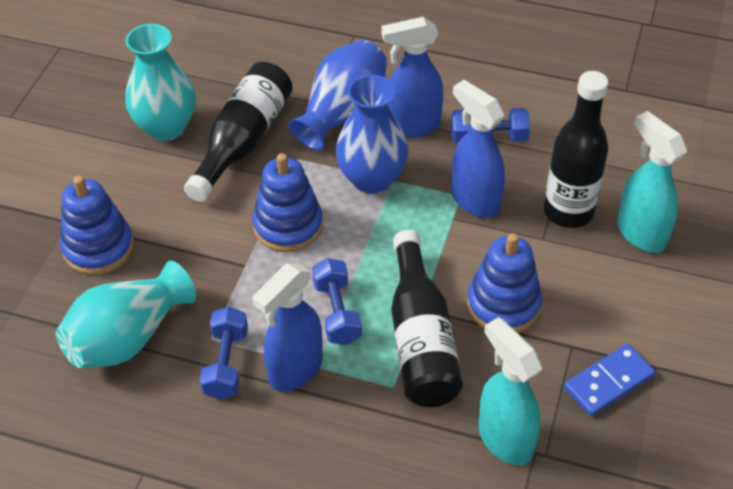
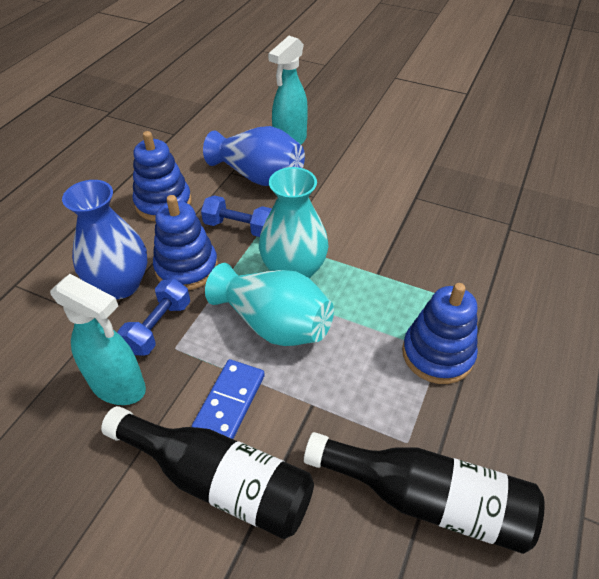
black bottle: [184,62,293,202] [391,230,463,407] [544,71,609,228] = 3 -> [101,406,314,539] [304,432,545,554] = 2
blue dumbbell: [200,307,248,399] [312,258,362,345] [451,108,530,144] = 3 -> [117,279,190,356] [201,195,272,237] = 2
blue spray bottle: [252,263,323,392] [381,17,443,137] [451,80,505,218] = 3 -> none = 0

